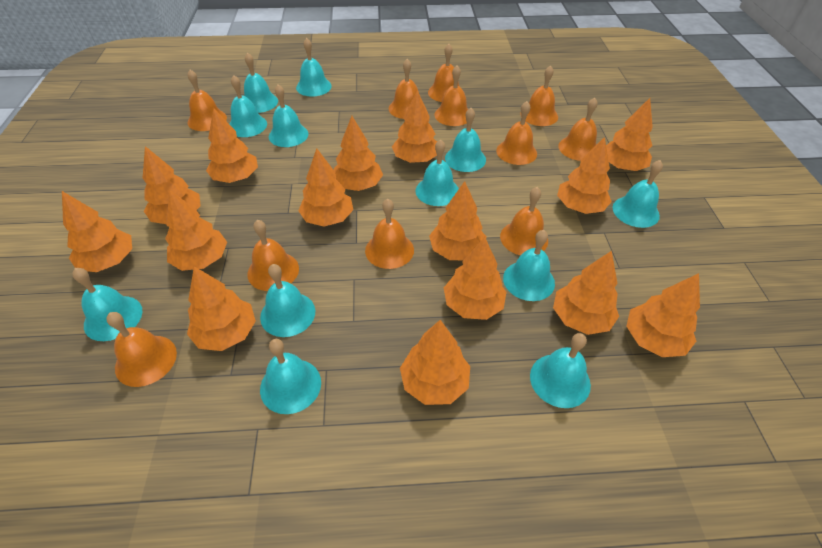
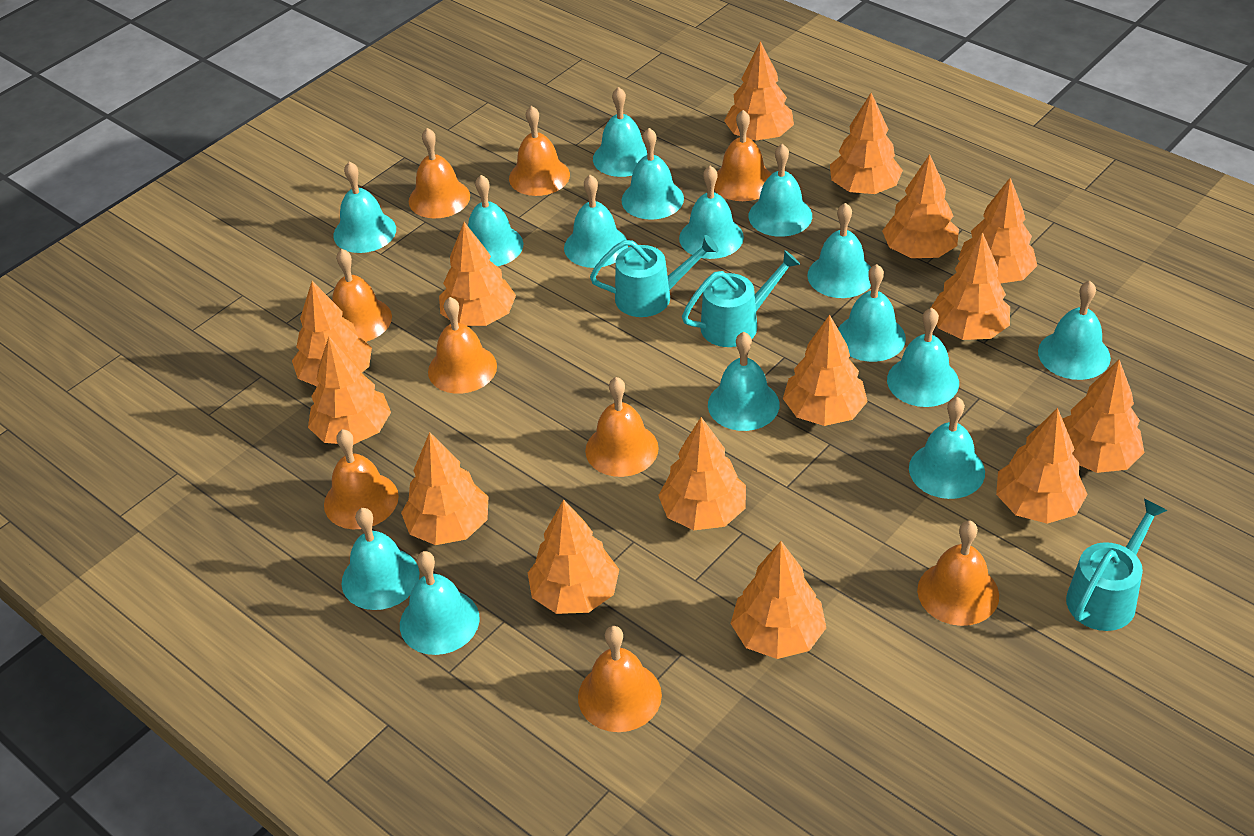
orange bell: [106,312,177,387] [187,70,227,131] [247,220,299,291] [365,199,414,269] [389,59,419,119] [428,44,460,102] [434,65,468,126] [496,101,537,165] [500,187,548,255] [520,65,558,126] [558,98,597,161] = 11 -> [324,429,399,529] [332,249,392,342] [409,128,470,218] [428,297,497,394] [509,106,570,196] [578,626,662,732] [585,377,659,477] [714,110,771,201] [917,521,999,626] = 9
turquoise bell: [72,268,142,341] [229,75,267,137] [244,53,278,113] [260,264,315,337] [260,339,321,414] [269,84,309,147] [296,38,332,97] [415,139,459,206] [445,108,486,172] [503,230,555,301] [530,333,591,408] [612,160,663,228] = 12 -> [333,161,396,253] [341,508,420,610] [400,551,480,655] [468,175,524,266] [564,175,628,268] [593,87,647,177] [621,128,684,220] [679,166,744,259] [708,332,780,431] [749,144,812,237] [807,203,871,298] [838,264,906,362] [887,308,959,407] [909,397,985,499] [1038,281,1111,380] = 15
turquoise watering can: none = 0 -> [590,235,718,317] [682,250,800,347] [1066,499,1168,631] = 3

